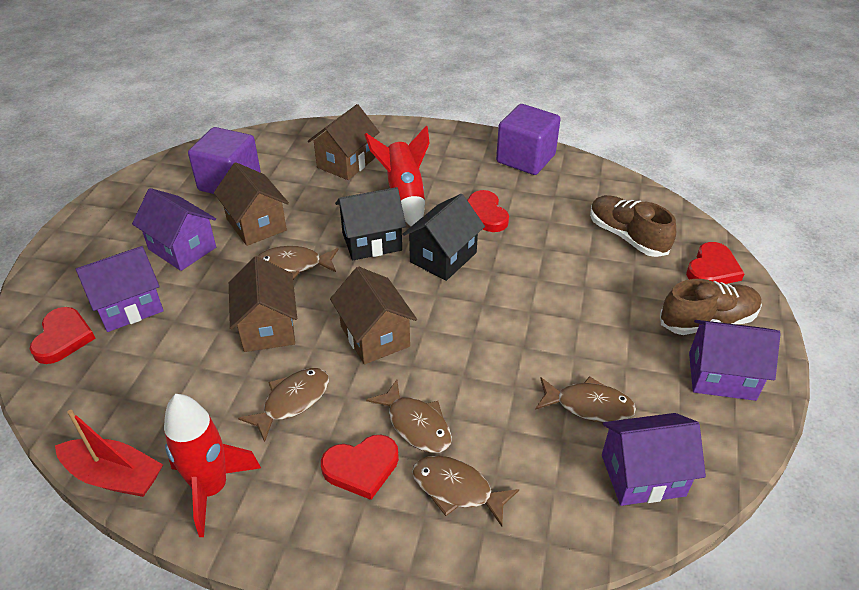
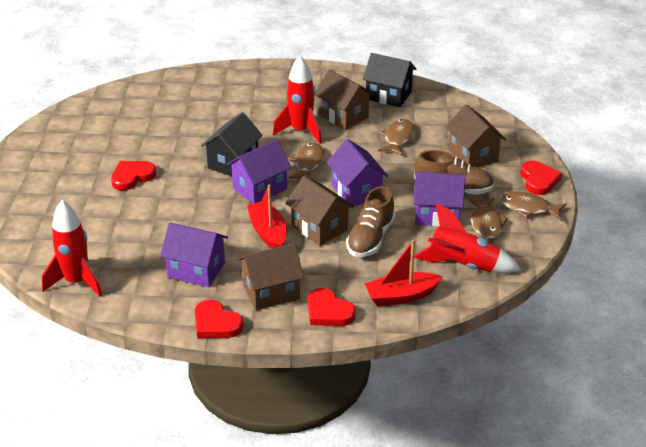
brown fish: [238,368,329,442] [258,246,338,280] [366,380,452,453] [412,456,519,527] [535,376,636,422] = 5 -> [288,143,325,180] [378,119,415,156] [468,198,508,239] [499,192,567,220] = 4
purple cube: [188,127,261,194] [496,104,561,175] = 2 -> none = 0
red boat: [55,410,163,497] = 1 -> [247,184,287,249] [365,240,443,306] = 2
red rocket: [164,394,261,537] [365,125,430,226] = 2 -> [42,200,102,297] [273,56,322,144] [414,203,521,273] = 3

